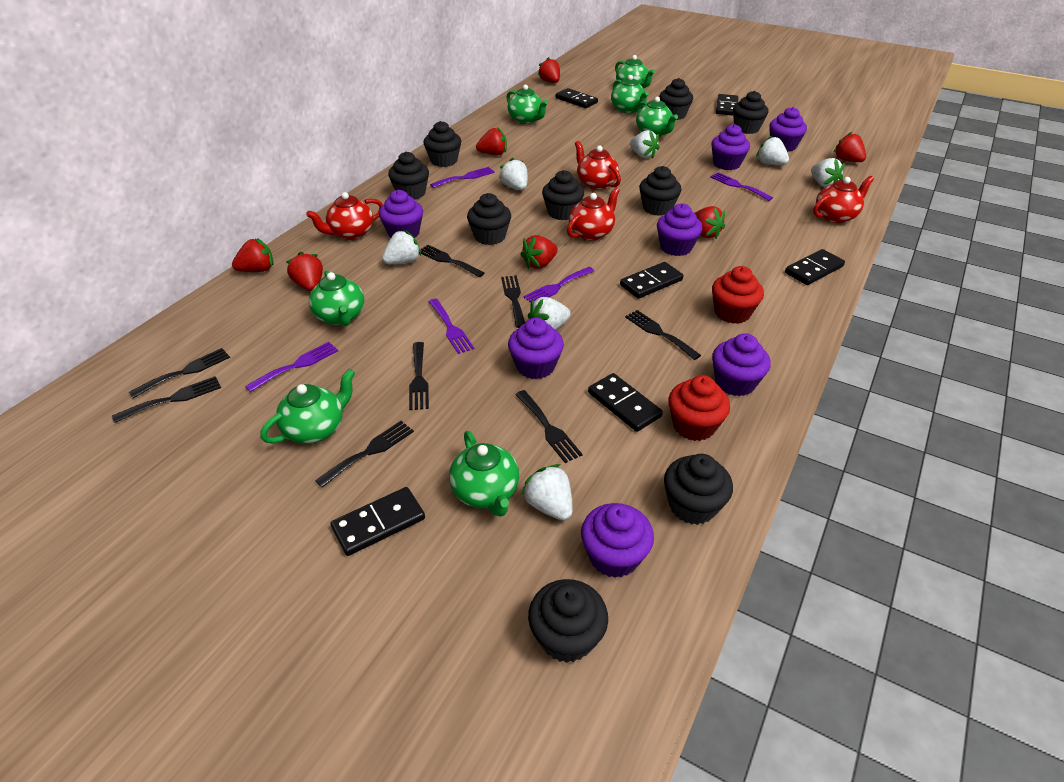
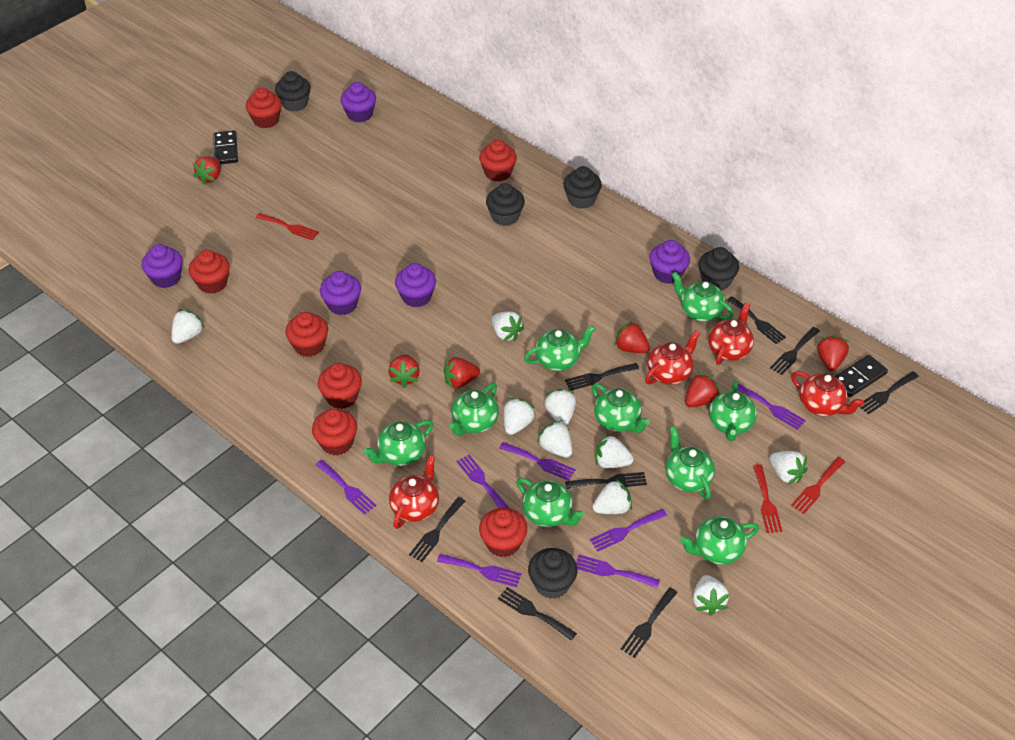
black cupcake: [388,152,429,200] [423,121,461,167] [467,193,511,245] [528,579,608,663] [542,170,584,220] [639,166,681,216] [659,78,693,120] [664,454,733,525] [733,91,769,134] = 9 -> [275,71,311,111] [486,183,525,226] [528,548,578,599] [563,166,602,209] [698,247,739,291] = 5
black domino: [331,487,425,556] [555,88,598,108] [588,373,663,432] [620,262,684,299] [716,94,739,115] [785,249,845,285] = 6 -> [213,130,238,164] [835,355,888,397] = 2
green teapot: [260,369,355,444] [309,270,364,326] [449,431,519,517] [506,85,548,124] [611,75,649,113] [615,55,655,88] [636,97,678,136] = 7 -> [363,420,433,466] [449,383,499,436] [516,478,584,527] [524,325,595,371] [591,383,650,433] [665,427,715,499] [672,272,734,322] [680,516,759,565] [709,381,757,441] = 9
purple cupcake: [379,190,423,238] [508,318,564,379] [581,503,654,578] [657,203,702,256] [711,124,750,170] [712,333,771,396] [769,107,807,152] = 7 -> [142,244,183,288] [320,271,361,315] [340,82,376,122] [395,263,436,307] [650,240,690,284] = 5
purple fork: [245,342,338,392] [428,299,474,354] [430,167,495,188] [523,267,594,303] [710,172,773,201] = 5 -> [315,460,376,515] [437,554,522,587] [457,455,510,509] [499,442,576,481] [576,555,660,588] [590,509,667,551] [737,384,806,430] = 7
red cupcake: [668,375,730,441] [712,266,764,324] = 2 -> [188,250,230,294] [246,88,282,128] [286,312,328,357] [312,409,357,456] [318,363,362,409] [479,140,517,182] [479,508,527,557] = 7
red fork: none = 0 -> [256,213,319,240] [753,464,782,533] [791,457,845,514] = 3
red strawberry: [232,238,274,272] [286,252,323,291] [476,127,507,155] [520,235,558,269] [538,57,560,83] [695,206,725,239] [834,132,866,162] = 7 -> [193,156,221,185] [388,354,420,388] [444,357,480,389] [614,321,650,353] [685,372,720,407] [817,335,849,371] = 6
white strawberry: [382,230,421,264] [499,158,528,190] [521,464,572,521] [528,297,571,330] [630,130,660,159] [756,136,789,165] [811,158,845,187] = 7 -> [171,310,205,344] [492,311,524,341] [504,398,536,435] [537,420,573,458] [545,389,576,425] [592,479,632,514] [596,434,634,468] [693,575,729,616] [770,451,807,484] = 9

